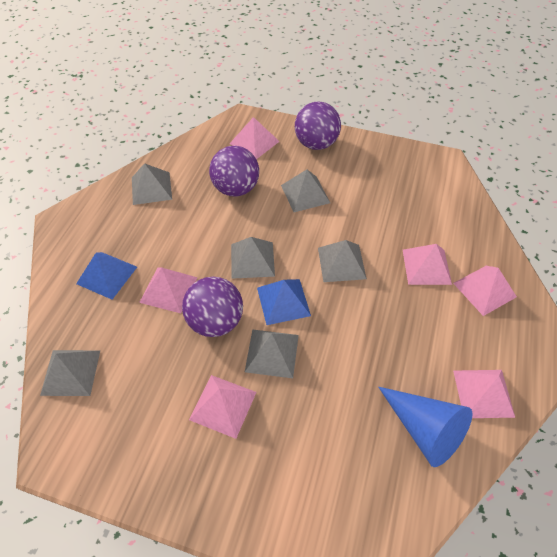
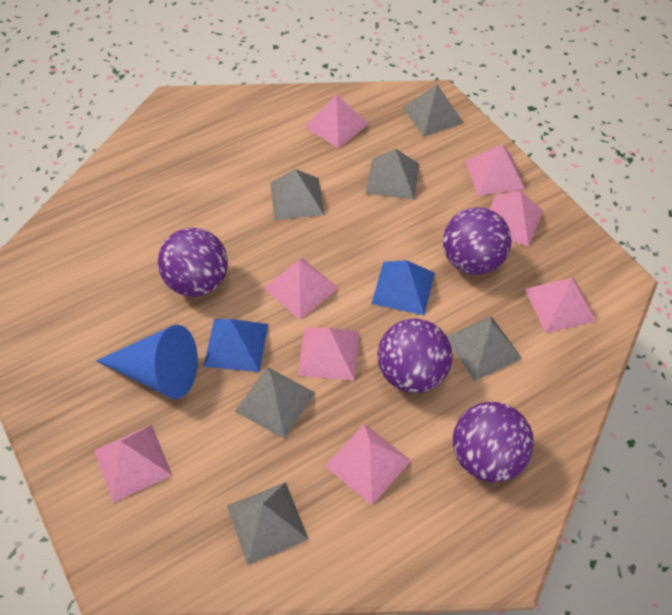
pink pyramid: [139,267,198,313] [189,375,256,439] [229,117,280,159] [403,244,452,285] [453,266,517,316] [453,370,515,418] = 6 -> [94,425,173,503] [264,258,338,320] [298,327,359,381] [304,94,369,149] [325,424,411,505] [465,144,525,196] [490,191,543,246] [525,278,596,333] = 8
purple ball: [182,277,243,337] [209,146,259,196] [295,102,341,150] = 3 -> [158,228,228,297] [378,318,452,393] [443,207,512,275] [453,402,534,482] = 4

